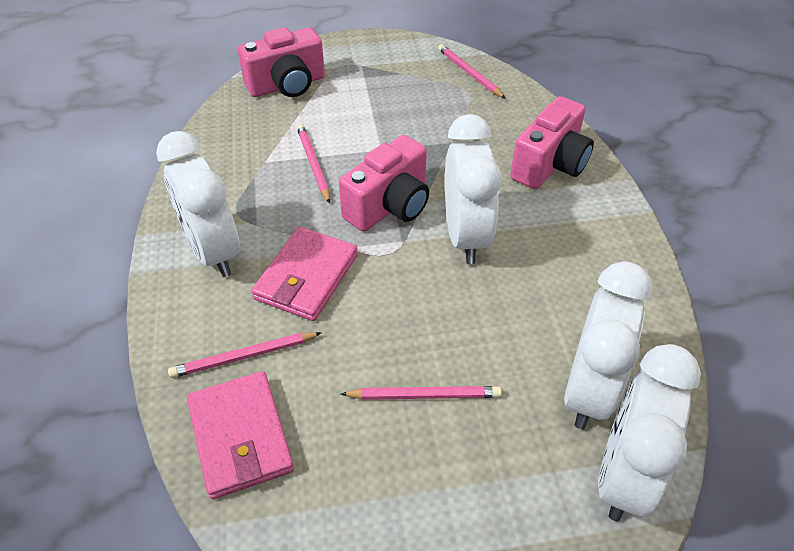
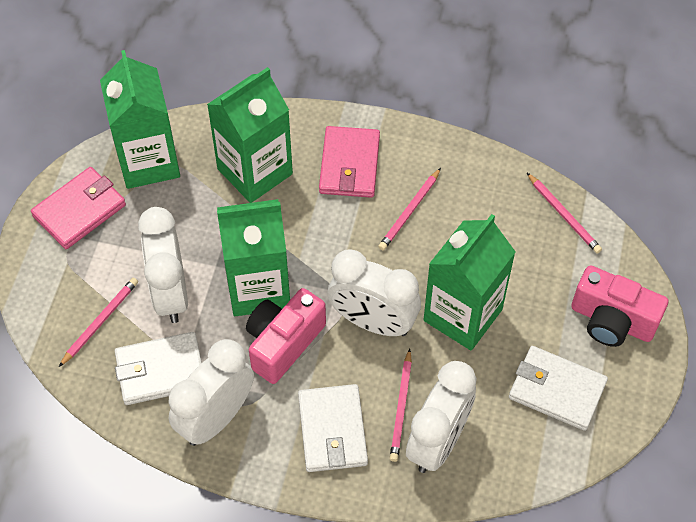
green carton: none = 0 -> [100,50,180,189] [207,67,293,203] [217,199,290,316] [423,214,516,351] = 4
pink camera: [238,27,325,97] [339,135,429,231] [510,96,594,189] = 3 -> [246,288,326,384] [571,266,668,347] = 2
white wallet: none = 0 -> [115,332,202,405] [298,384,368,472] [509,346,608,431] = 3

